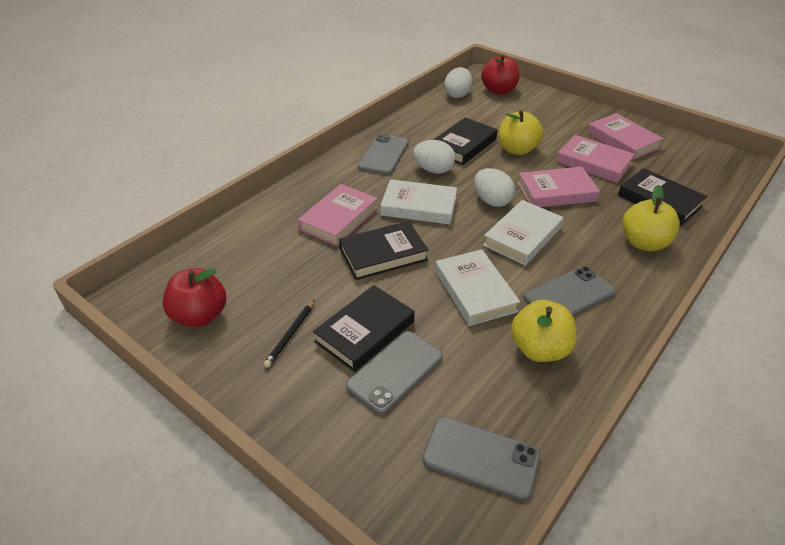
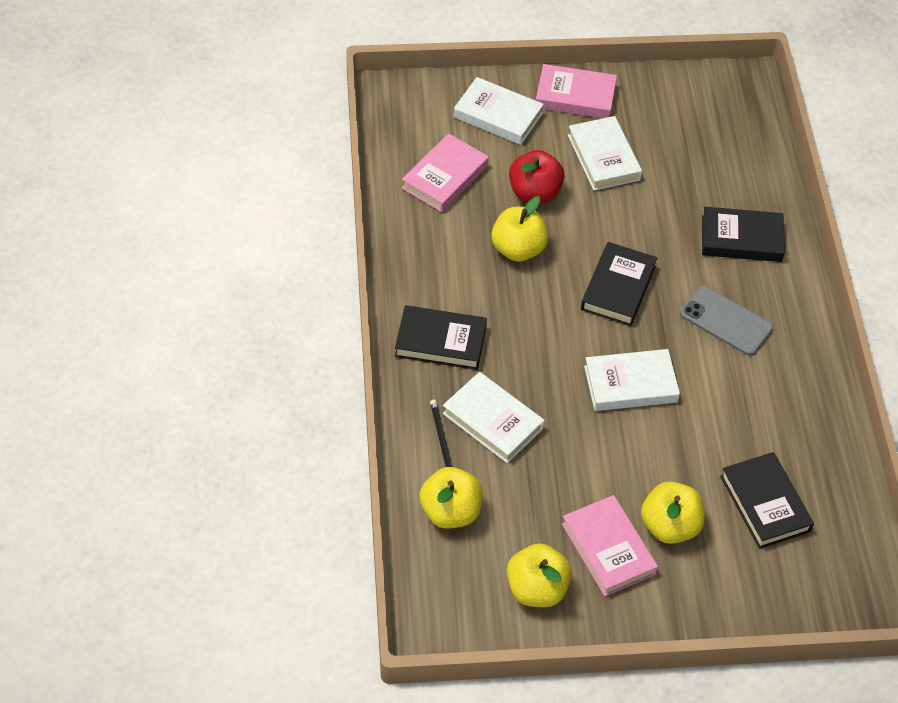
grey phone: [346,331,443,415] [358,134,409,175] [422,417,540,501] [524,266,615,316] = 4 -> [680,286,773,356] = 1
pink book: [298,184,378,246] [518,167,600,207] [556,135,635,183] [587,113,663,160] = 4 -> [402,133,489,212] [536,64,617,118] [562,495,658,597] = 3
red apple: [163,268,227,327] [481,54,520,95] = 2 -> [509,150,565,204] = 1
white book: [380,179,457,224] [435,249,520,326] [483,200,563,265] = 3 -> [442,372,545,463] [454,77,544,145] [568,116,642,191] [584,349,680,411] = 4
white egg: [413,140,455,174] [444,67,472,98] [474,168,515,207] = 3 -> none = 0
yellow apple: [499,110,543,155] [511,300,577,362] [622,185,680,251] = 3 -> [419,467,483,529] [491,196,548,262] [507,543,572,607] [641,482,705,544] = 4

